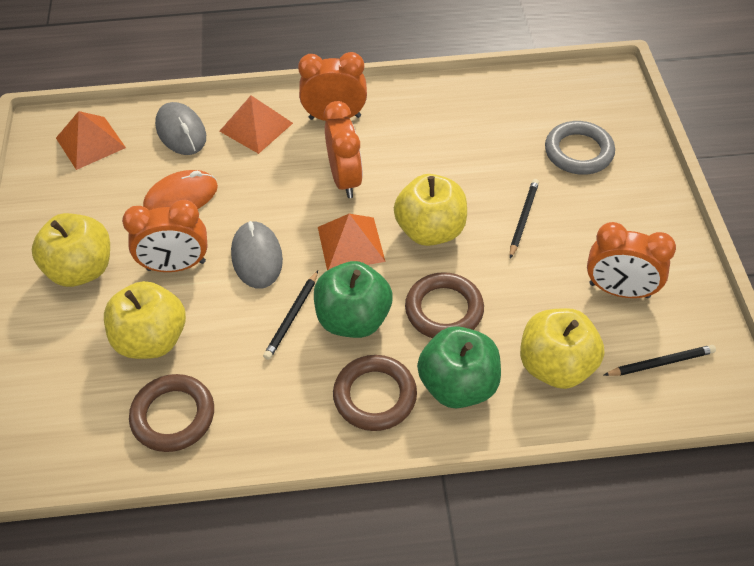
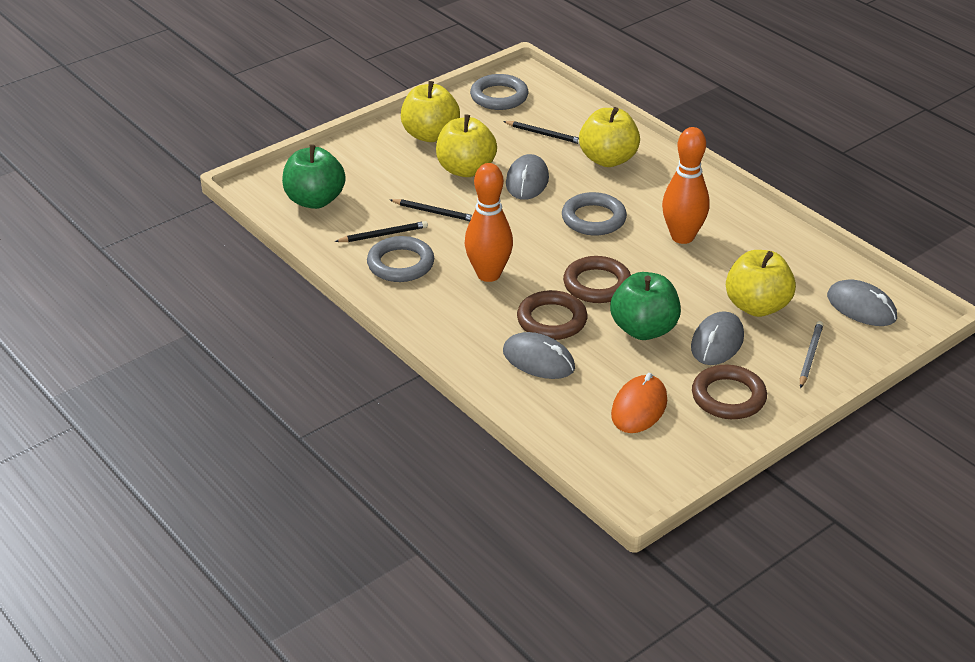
grey mouse: [155,102,206,155] [231,221,283,289] = 2 -> [503,332,575,379] [506,154,549,200] [691,311,744,365] [827,279,897,326] = 4
grey pencil: none = 0 -> [800,321,823,388] = 1
grey ring: [545,121,615,175] = 1 -> [367,236,434,282] [470,74,528,110] [562,192,627,235] = 3
orange bowling pin: none = 0 -> [465,163,513,282] [662,127,710,244] = 2
orange clock: [122,200,208,272] [298,52,367,121] [324,101,363,198] [587,222,676,298] = 4 -> none = 0
orange pyramid: [56,111,126,170] [220,96,293,154] [318,214,386,271] = 3 -> none = 0

